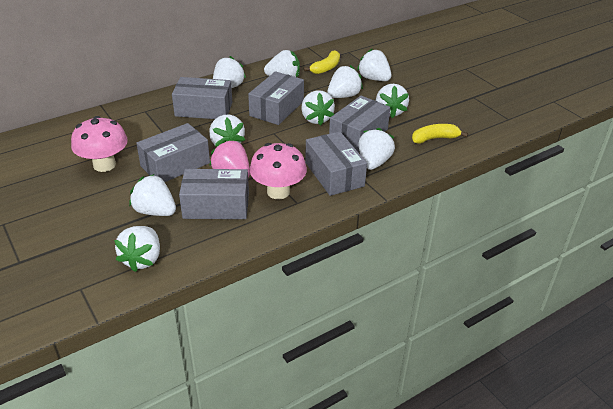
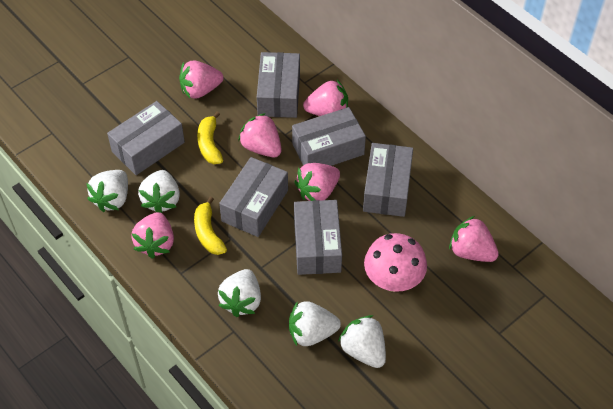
pink mushroom: [71,116,128,172] [250,143,307,200] = 2 -> [364,233,427,292] = 1
pink strawberry: [209,140,250,177] = 1 -> [131,212,174,259] [179,60,223,99] [238,113,282,157] [295,163,340,201] [303,80,348,116] [449,216,499,262] = 6
white strawberry: [114,226,160,272] [129,174,176,216] [209,115,245,147] [213,56,246,88] [264,50,300,77] [301,90,335,126] [327,65,363,98] [357,49,392,81] [358,128,395,170] [376,84,409,118] = 10 -> [86,170,128,212] [138,170,180,213] [218,269,261,317] [289,301,341,346] [338,315,386,368] = 5

